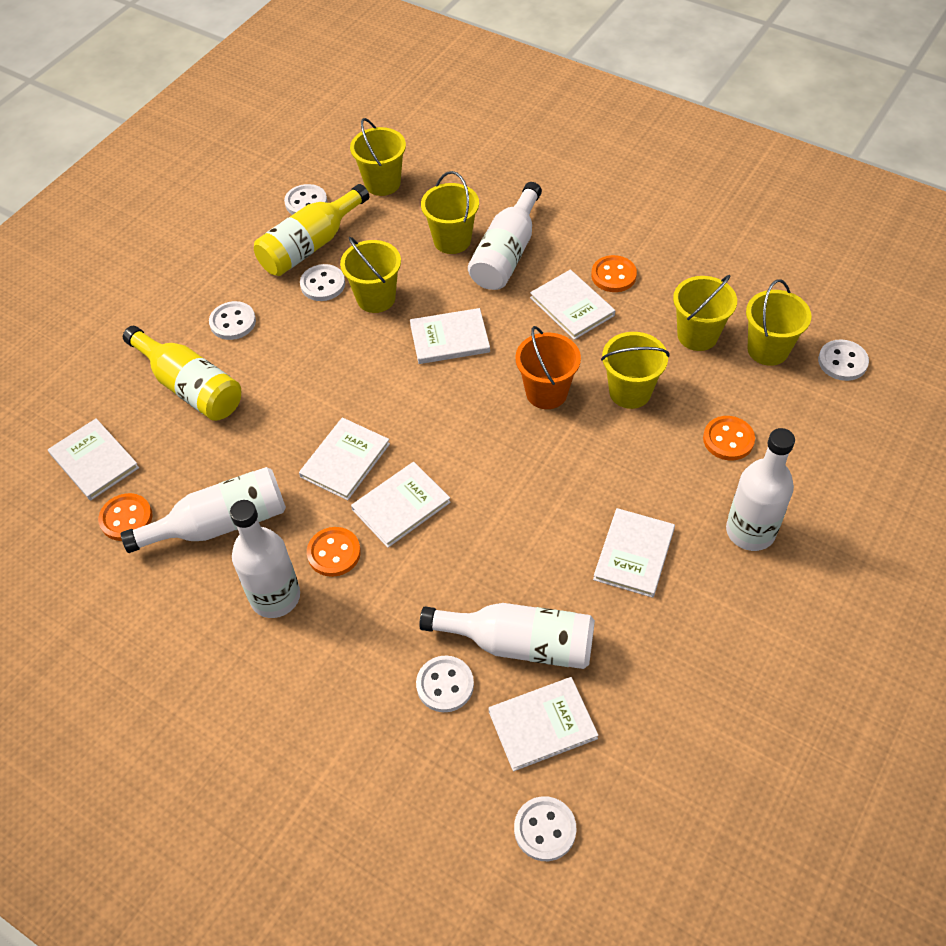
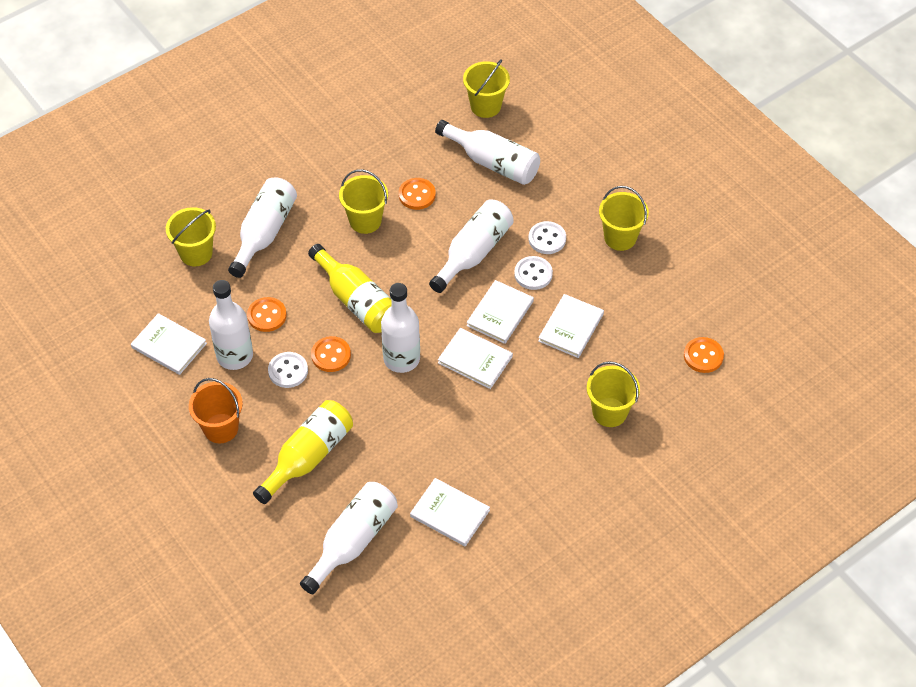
white book: [48,418,139,501] [299,417,390,500] [351,462,451,548] [410,308,490,364] [488,677,599,771] [530,270,615,340] [593,508,675,598] = 7 -> [131,313,207,375] [410,478,490,547] [438,328,513,389] [466,280,534,344] [538,294,604,358] = 5
white bottle: [121,467,286,553] [230,500,300,618] [419,603,595,669] [468,182,542,290] [726,428,795,551] = 5 -> [209,280,253,370] [228,177,297,278] [300,482,398,594] [381,283,420,373] [429,199,514,293] [435,120,540,185] = 6
white button: [209,301,256,340] [284,184,327,215] [300,264,345,301] [416,656,474,712] [514,796,576,861] [818,339,869,381] = 6 -> [268,352,308,388] [514,256,553,290] [529,221,566,254] = 3
yellow bucket: [340,237,401,313] [350,118,406,196] [421,171,479,254] [601,332,669,409] [673,275,737,351] [746,280,811,366] = 6 -> [166,207,216,266] [339,169,388,234] [463,59,510,118] [587,361,640,427] [599,186,649,251] = 5

